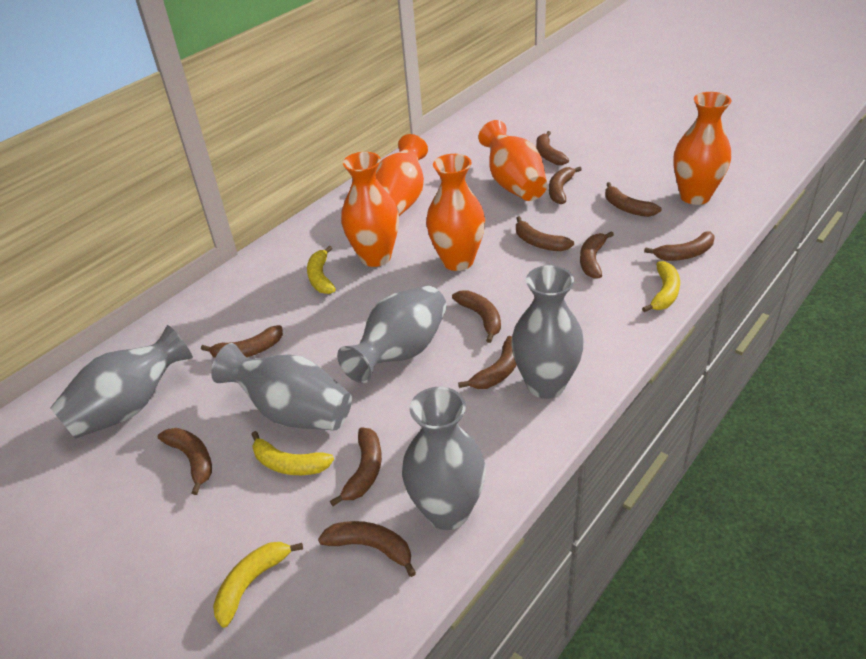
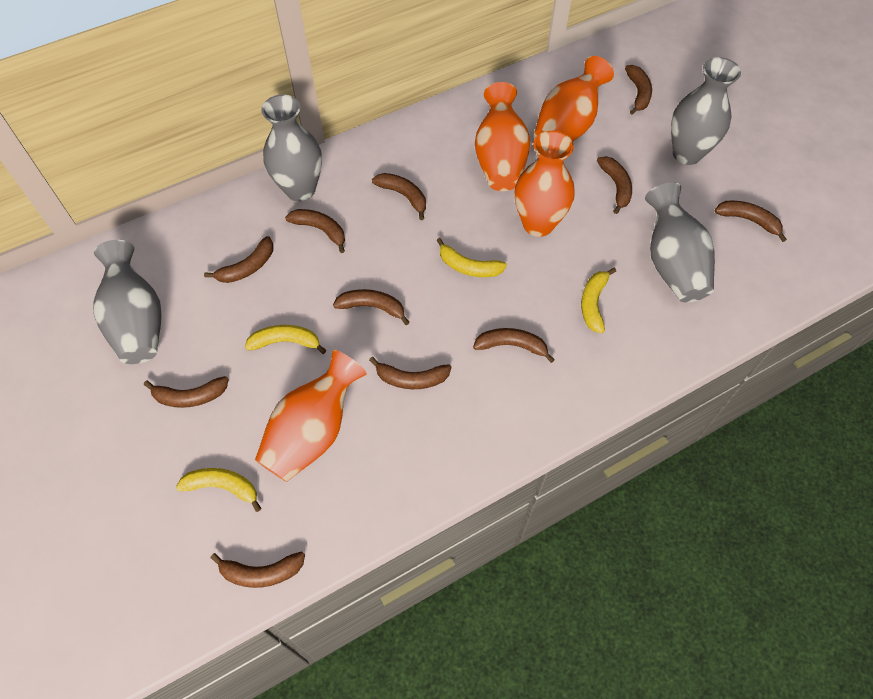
brown banana: [158,428,212,495] [201,325,283,358] [318,521,416,577] [330,427,382,506] [452,290,501,343] [458,336,517,389] [516,216,574,251] [537,131,569,165] [549,167,582,204] [580,231,614,279] [605,182,662,217] [644,231,715,261] = 12 -> [144,376,229,408] [204,236,273,283] [211,552,305,588] [285,209,345,253] [333,289,410,325] [369,357,451,389] [372,173,426,220] [473,328,555,363] [597,156,632,214] [625,65,652,115] [714,201,787,242] = 11
grey vase: [50,325,193,439] [211,343,352,431] [337,285,447,383] [402,387,486,530] [511,265,584,399] = 5 -> [93,240,162,364] [261,94,322,202] [645,182,715,302] [671,57,741,165] = 4
orange vase: [341,152,399,267] [376,134,428,216] [426,154,485,271] [478,120,547,201] [673,92,731,205] = 5 -> [255,350,367,482] [475,82,530,191] [515,131,575,237] [534,56,614,142] = 4

